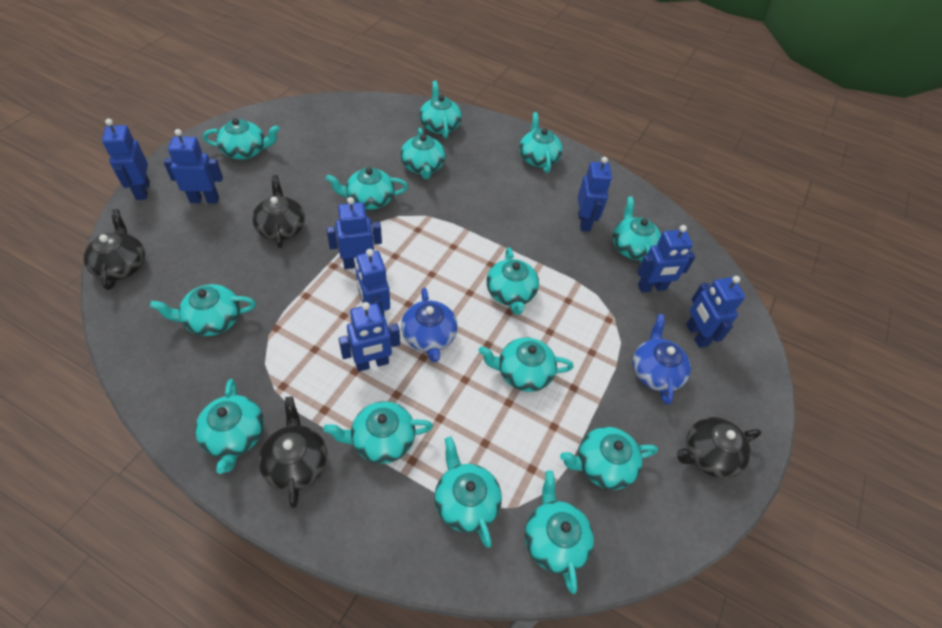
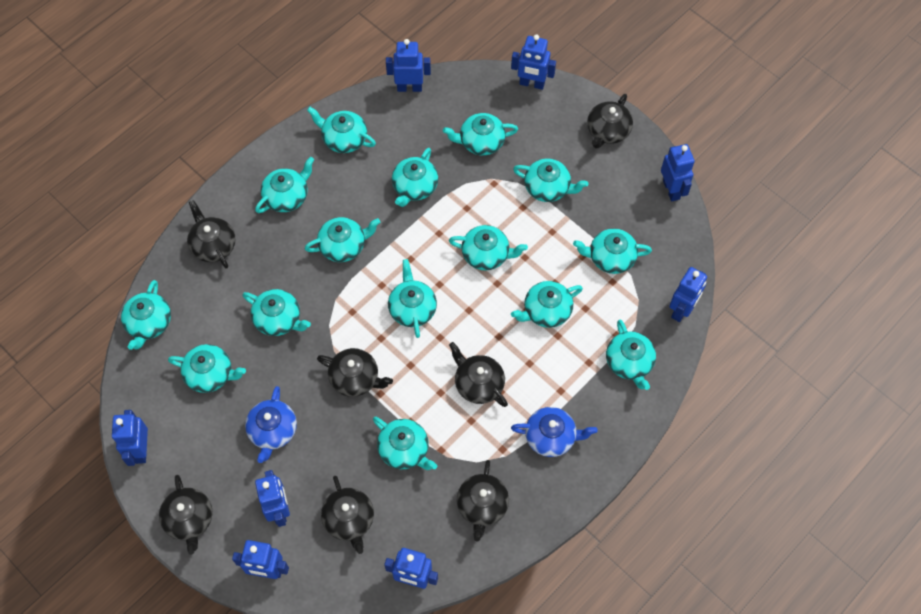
black teapot: [83,209,145,290] [252,175,305,248] [258,396,327,508] [677,417,761,478] = 4 -> [159,475,213,555] [187,200,236,269] [317,348,393,397] [321,476,374,554] [449,342,508,407] [457,460,509,542] [587,94,633,149] = 7
turquoise teapot: [150,284,256,336] [195,379,264,474] [203,118,280,160] [324,401,433,464] [326,167,408,210] [400,128,446,179] [419,81,462,138] [434,437,502,548] [478,338,573,392] [486,247,539,315] [519,112,563,173] [525,471,594,594] [560,427,658,490] [612,197,661,263] = 14 -> [121,280,171,350] [168,344,246,393] [243,289,311,336] [255,157,314,213] [304,217,380,262] [307,107,376,153] [373,417,437,470] [388,259,437,338] [392,148,438,207] [443,113,518,155] [449,225,528,270] [511,281,583,328] [513,159,588,202] [573,228,652,274] [606,320,656,390] = 15

